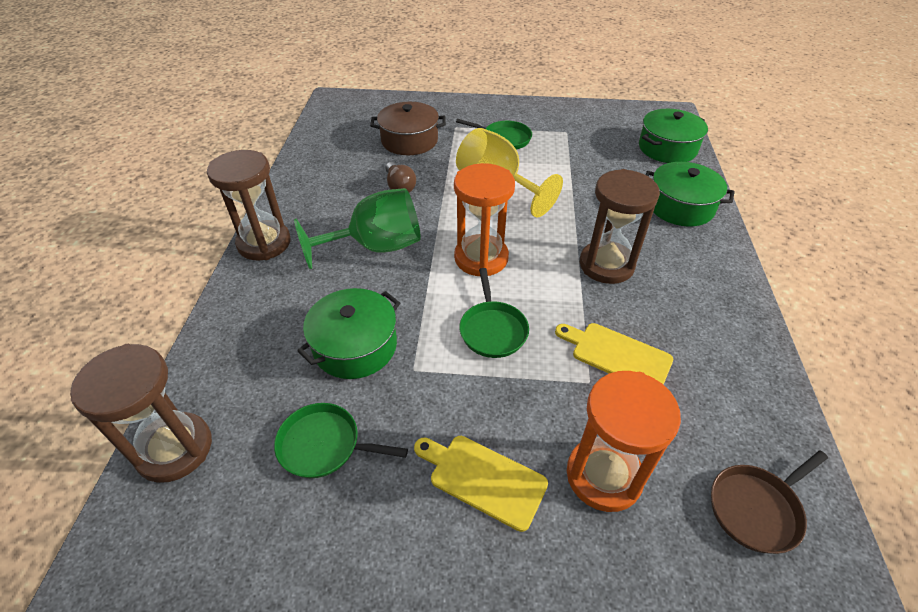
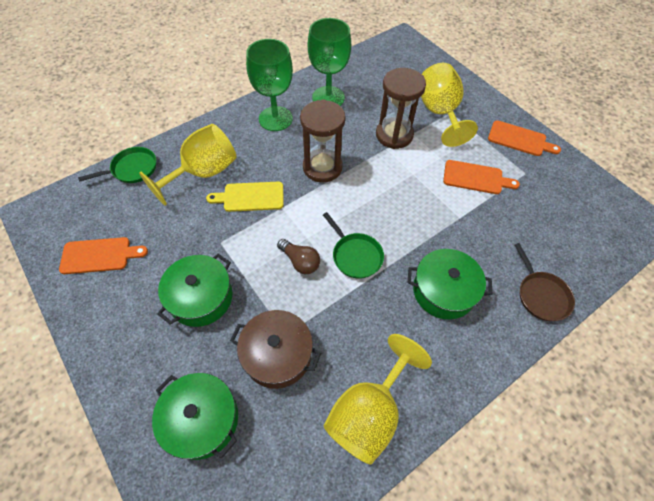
brown hourglass: [70,344,212,483] [207,150,291,260] [580,169,660,284] = 3 -> [300,99,345,183] [376,68,426,149] = 2
green goblet: [294,188,421,269] = 1 -> [246,39,293,131] [308,18,351,106] = 2
green pan: [274,403,408,478] [456,119,532,150] [459,268,529,358] = 3 -> [78,147,156,183] [323,212,384,279] = 2
orange cutting board: none = 0 -> [59,237,148,274] [443,160,520,194] [488,120,561,156] = 3
orange hourglass: [454,163,515,276] [567,371,681,512] = 2 -> none = 0
yellow cutting board: [414,436,548,532] [555,323,673,385] = 2 -> [206,182,284,212] = 1
yellow goblet: [456,128,563,217] = 1 -> [139,124,237,205] [324,334,432,464] [421,63,478,147] = 3

